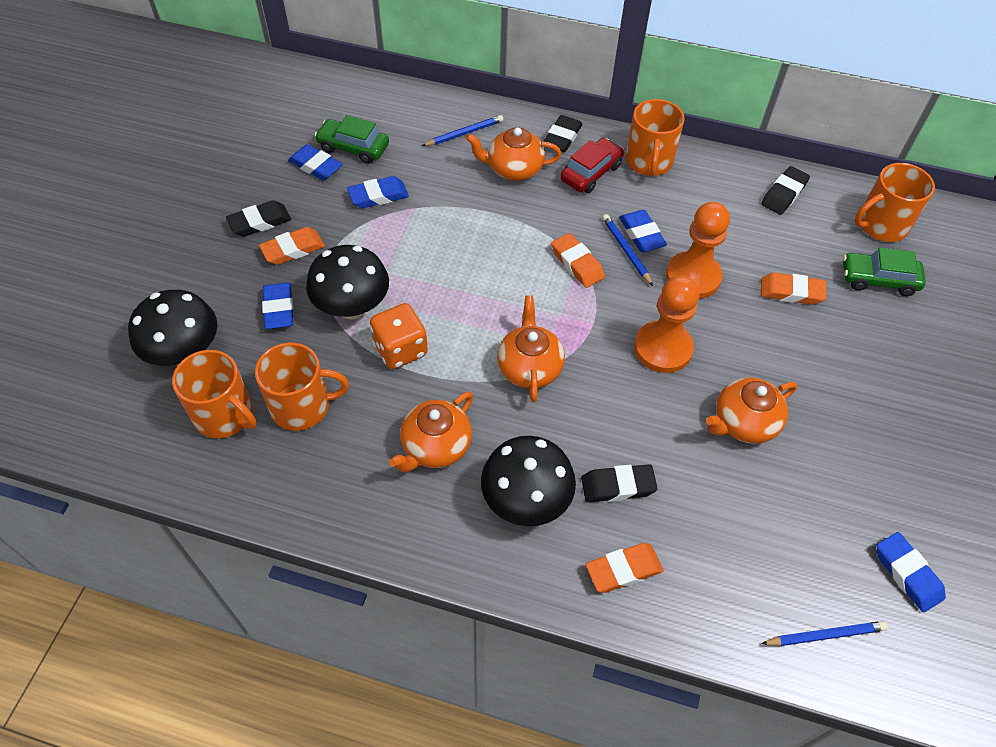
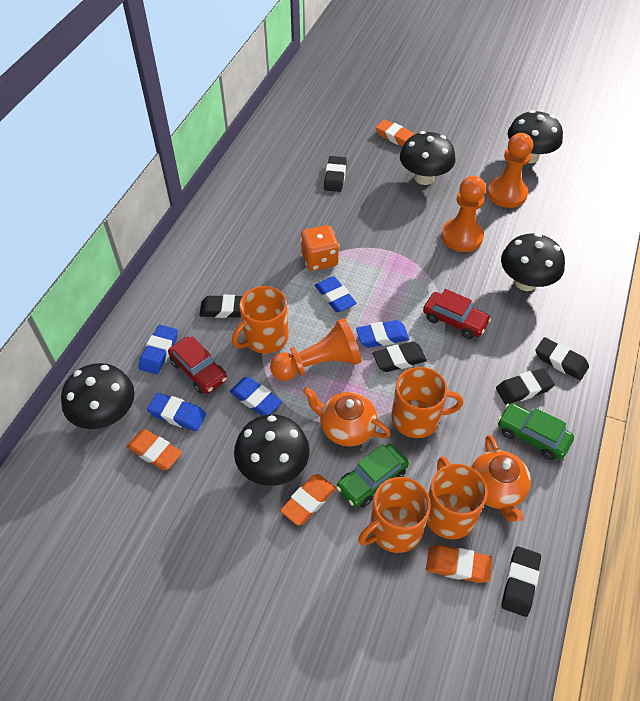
black eraser: [226,200,291,237] [543,115,583,152] [581,464,658,502] [761,166,810,215] = 4 -> [200,295,242,318] [324,156,347,192] [373,342,427,372] [496,368,555,405] [501,546,541,617] [535,337,589,380] = 6
black mushroom: [128,290,217,366] [306,245,389,319] [481,436,576,526] = 3 -> [61,363,135,429] [234,414,310,486] [400,131,455,185] [501,233,565,291] [508,110,563,163] = 5
blue pencil: [422,115,503,146] [602,214,653,286] [761,621,888,646] = 3 -> none = 0
orange pawn: [634,275,699,373] [666,202,730,299] = 2 -> [270,318,361,381] [441,176,486,252] [487,133,533,208] = 3
orange teapot: [389,392,473,472] [466,127,562,181] [497,295,565,402] [706,377,797,444] = 4 -> [303,387,391,446] [471,435,531,522] = 2
red car: [560,138,624,193] = 1 -> [168,336,227,394] [423,289,491,339] = 2

